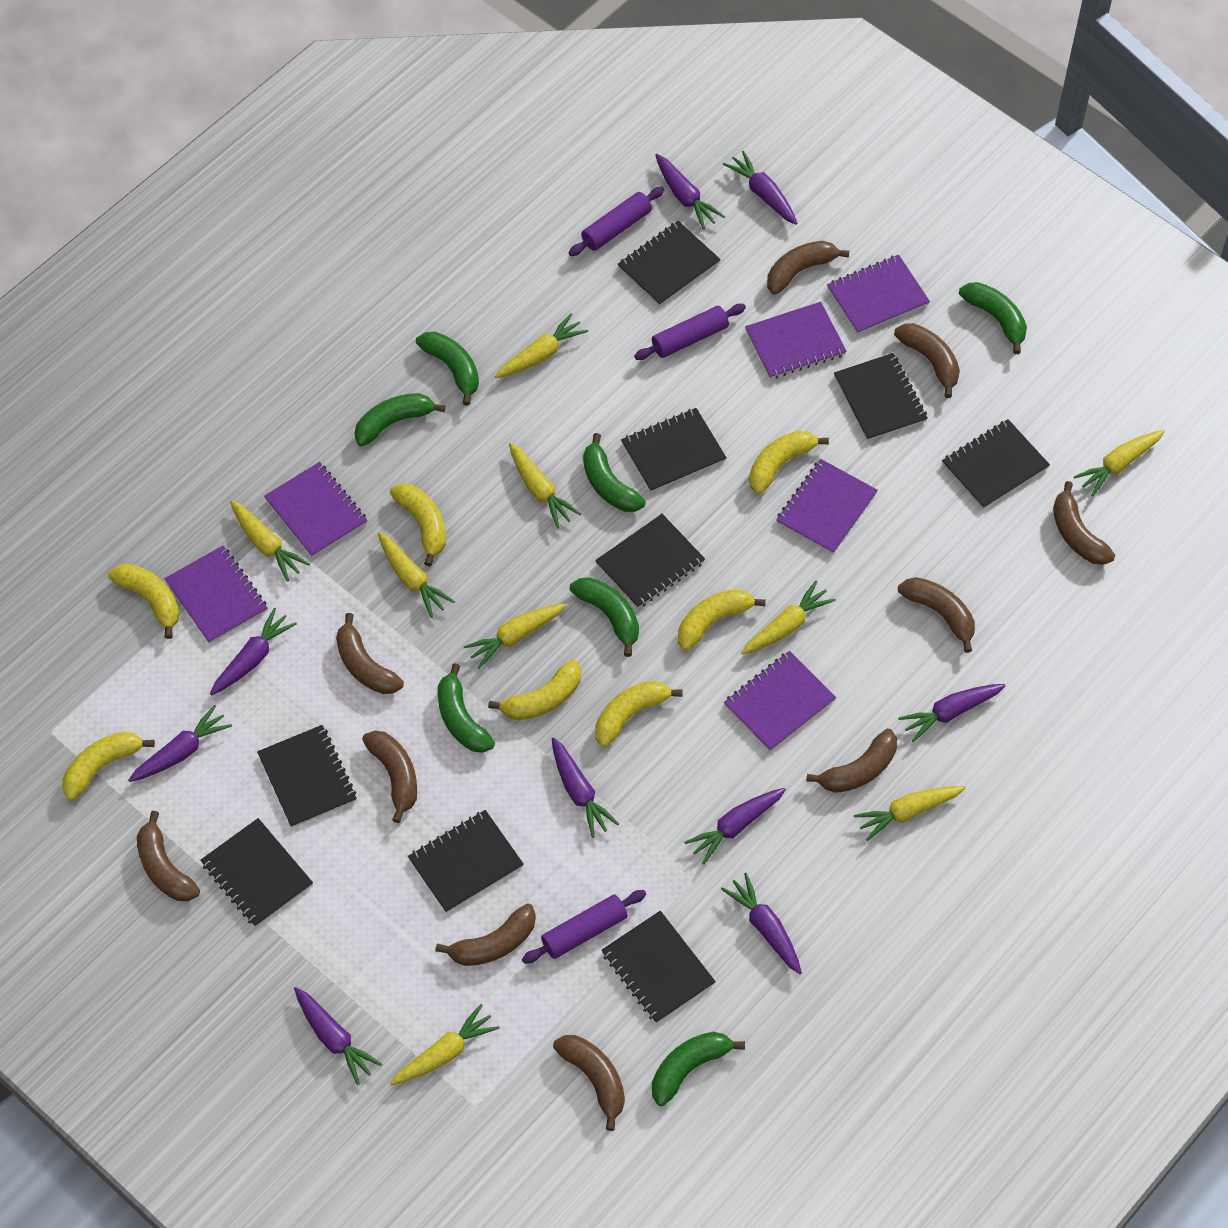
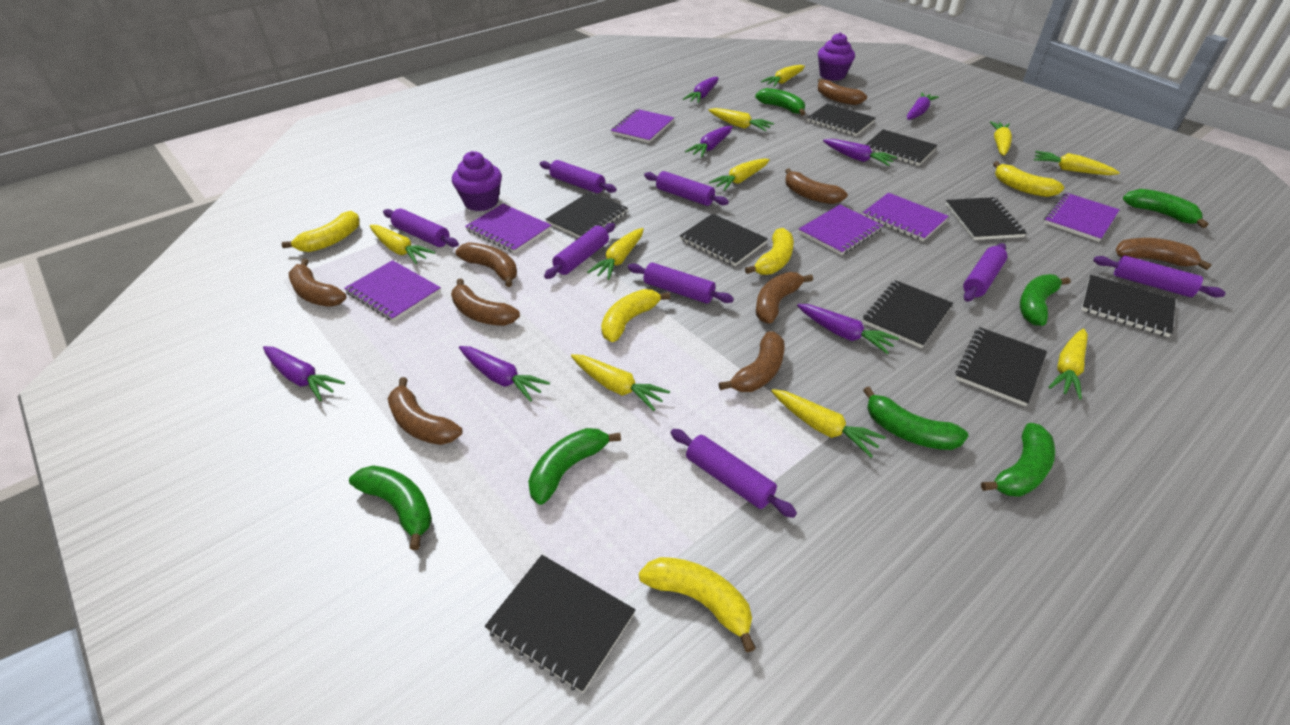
brown banana: [137,811,200,901] [336,613,404,694] [362,730,417,823] [435,903,536,966] [553,1035,625,1131] [767,241,849,295] [806,729,897,793] [894,323,960,398] [898,577,975,653] [1053,481,1115,565] = 10 -> [289,259,346,307] [388,377,463,445] [451,279,520,326] [456,242,517,287] [719,331,785,392] [756,272,813,323] [785,168,848,204] [818,79,867,105] [1115,238,1212,270] = 9
purple carrot: [128,705,232,782] [210,608,297,696] [294,987,382,1085] [552,737,619,838] [656,154,725,230] [684,788,786,865] [721,873,802,974] [723,151,797,225] [898,684,1005,742] = 9 -> [263,346,345,401] [459,346,550,402] [683,77,718,103] [685,126,733,157] [797,304,899,354] [823,139,897,166] [907,93,939,120] = 7
purple cupcake: none = 0 -> [452,151,502,211] [818,32,855,81] = 2
purple rolling pin: [522,890,646,964] [569,186,664,256] [634,304,746,360] = 3 -> [383,209,459,247] [540,160,617,193] [544,223,615,279] [628,263,734,304] [644,171,729,206] [671,429,797,518] [963,243,1007,302] [1093,255,1226,297] = 8
yellow banana: [62,731,155,801] [108,564,180,639] [390,483,446,566] [488,659,581,720] [595,680,683,747] [678,589,766,651] [749,430,829,494] = 7 -> [281,211,360,252] [601,289,670,342] [639,557,756,653] [745,228,794,275] [993,161,1064,197] = 5
yellow carrot: [230,500,310,582] [378,532,455,618] [390,1004,500,1086] [463,603,567,669] [495,313,588,378] [509,443,581,528] [741,581,836,655] [854,786,966,841] [1074,430,1165,497] = 9 -> [370,225,435,264] [571,354,670,411] [587,228,644,280] [708,108,774,131] [709,158,770,191] [761,65,805,87] [771,389,886,458] [990,121,1012,156] [1034,151,1120,175] [1048,329,1088,400] = 10

